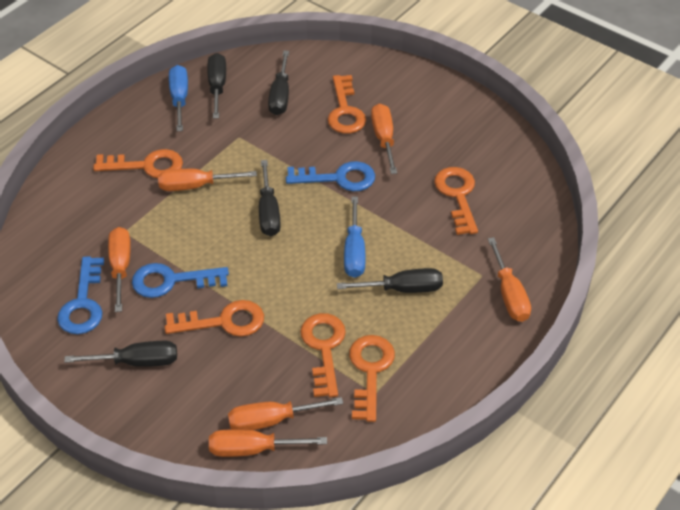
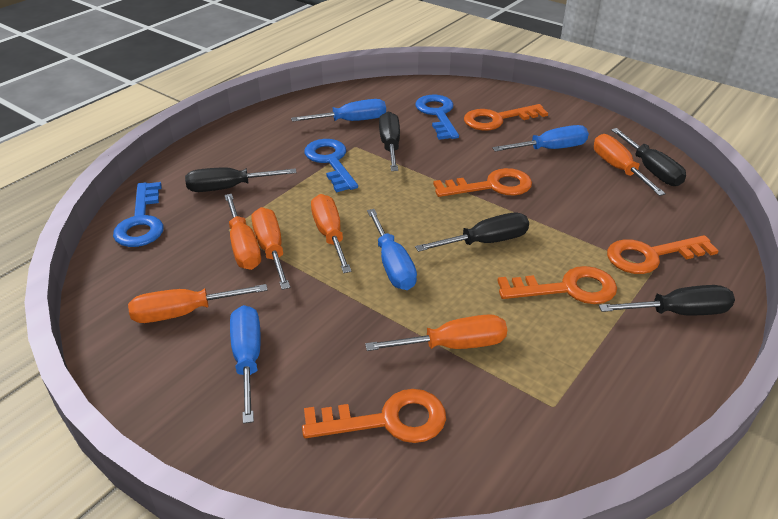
blue screwdriver: [169,65,188,131] [344,197,365,278] = 2 -> [230,305,261,424] [291,99,386,122] [367,209,417,290] [492,125,589,151] = 4
orange key: [93,149,183,178] [165,300,264,337] [300,313,346,397] [328,75,366,134] [349,335,395,422] [434,167,478,235] = 6 -> [302,389,446,443] [433,168,532,197] [464,104,548,131] [497,266,617,304] [607,235,719,274] = 5

